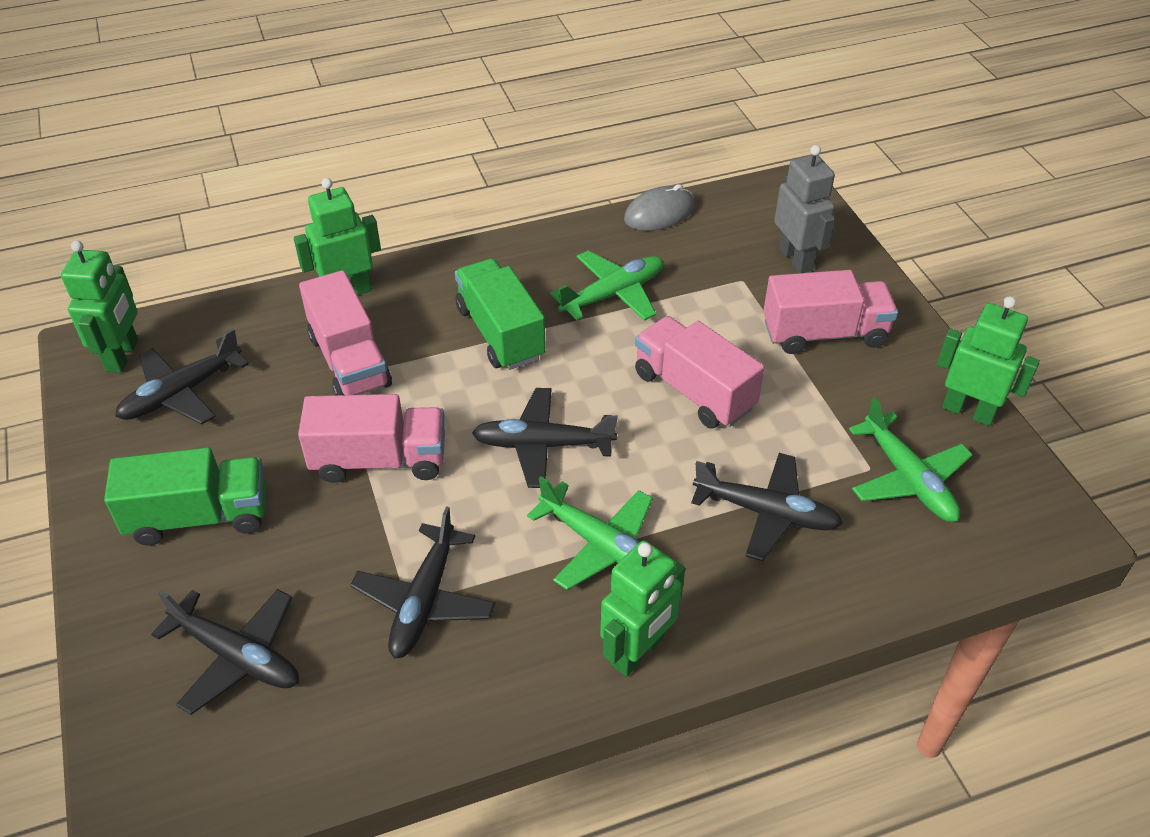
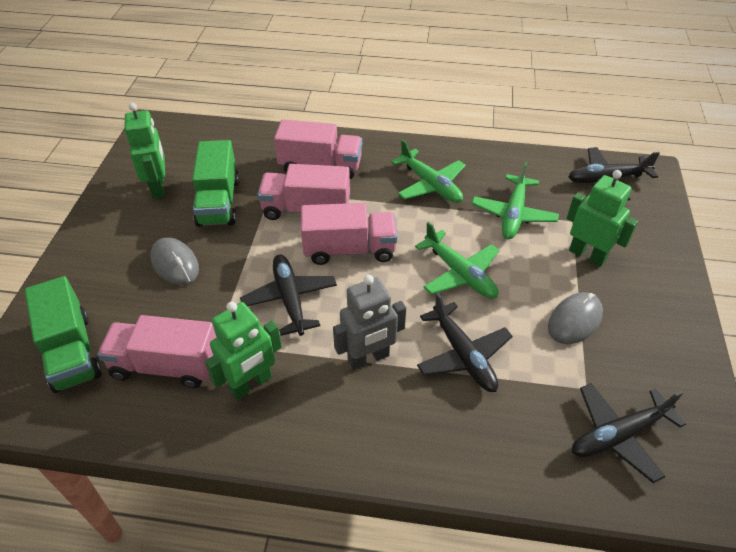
black plane: [115,328,249,425] [151,589,299,715] [350,506,495,659] [472,388,618,488] [691,453,843,561] = 5 -> [240,255,337,336] [417,292,513,392] [568,147,660,200] [572,383,686,483] = 4
green robot: [61,240,138,373] [294,178,381,295] [600,540,685,677] [937,296,1040,426] = 4 -> [124,103,165,199] [205,302,282,399] [567,170,638,267] = 3
grey mouse: [624,184,695,231] = 1 -> [151,237,199,285] [548,292,603,344] = 2

